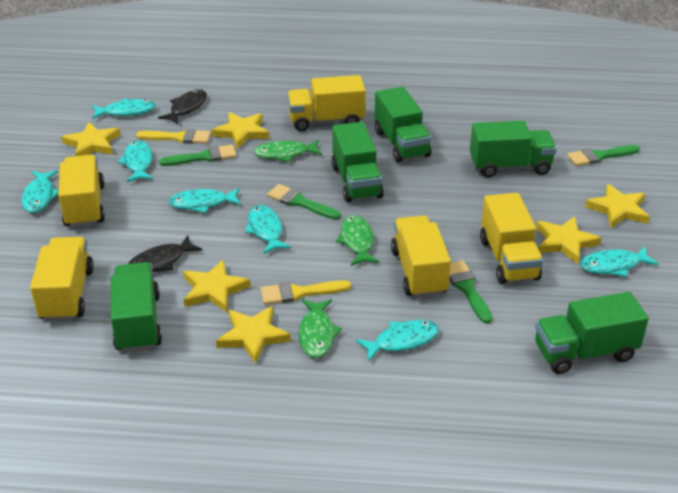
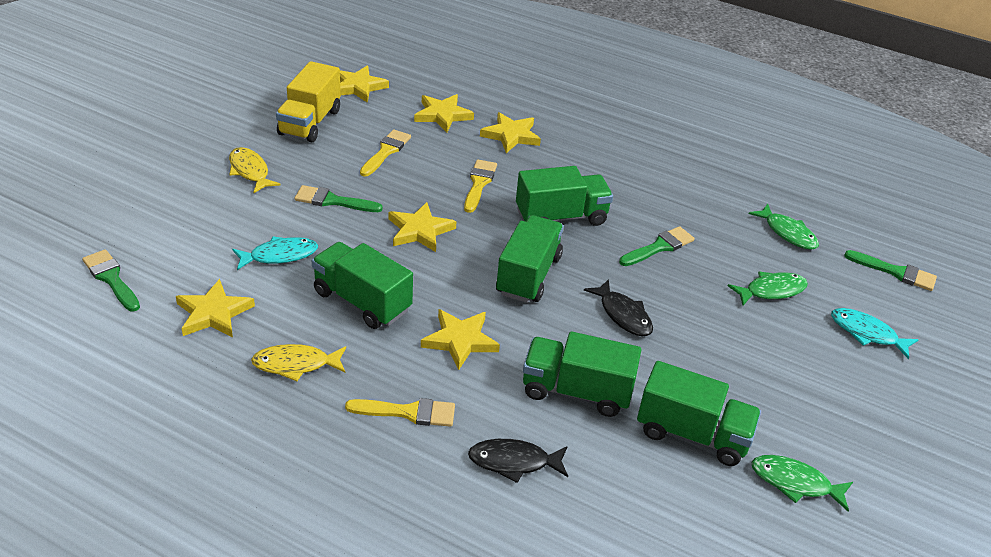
turquoise fish: [21,170,59,213] [92,98,156,119] [117,140,153,182] [168,188,241,213] [245,205,291,254] [355,320,439,361] [580,247,659,277] = 7 -> [232,236,318,270] [831,308,919,359] = 2
yellow brush: [136,129,211,144] [261,280,351,305] = 2 -> [345,398,455,427] [360,129,411,177] [464,159,497,213] = 3
yellow fish: none = 0 -> [229,147,281,193] [251,344,346,381] = 2
yellow truck: [30,237,94,321] [58,154,105,228] [287,75,366,131] [391,216,451,298] [480,193,543,284] = 5 -> [276,61,341,142] = 1

